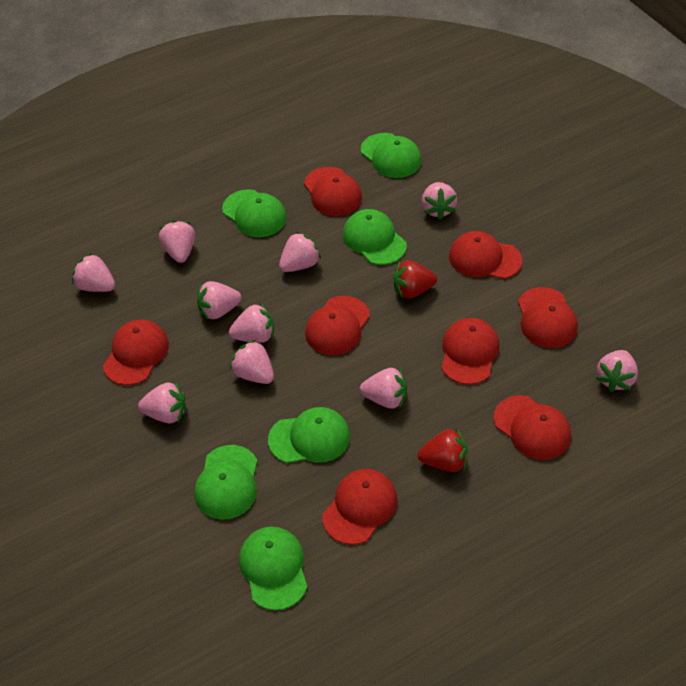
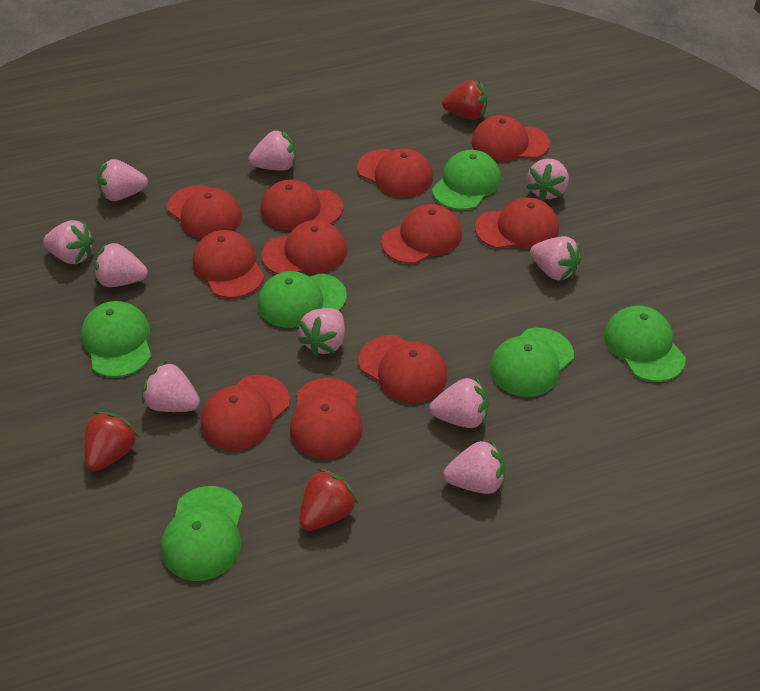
red cap: [103,320,169,385] [304,167,362,216] [305,296,370,355] [322,469,398,545] [441,318,499,385] [449,231,522,279] [494,395,571,460] [518,287,578,348] = 8 -> [167,185,242,239] [193,230,265,298] [201,375,290,450] [260,179,343,230] [261,220,347,274] [290,378,363,459] [357,149,433,197] [359,335,447,403] [381,204,462,264] [471,115,550,162] [475,197,559,249] = 11
red strawberry: [393,261,437,298] [418,428,468,472] = 2 -> [84,412,139,472] [299,469,358,531] [442,80,487,119] = 3

